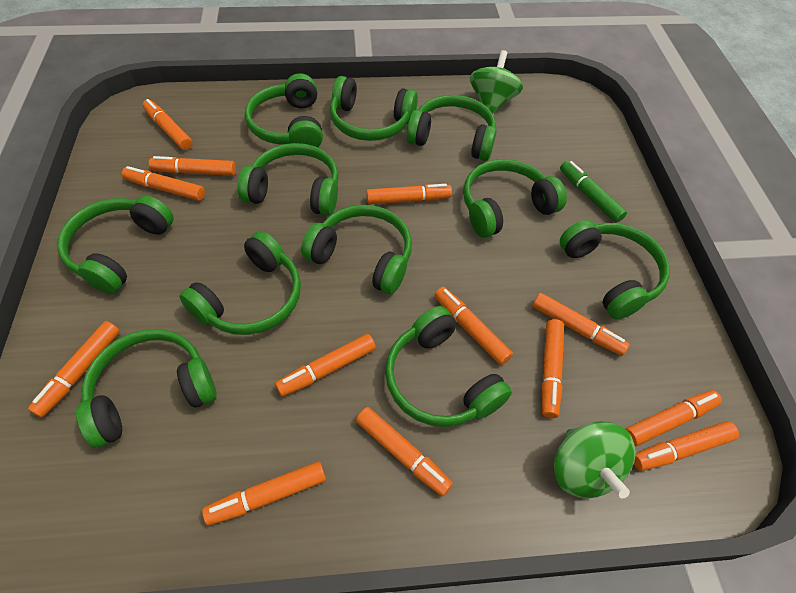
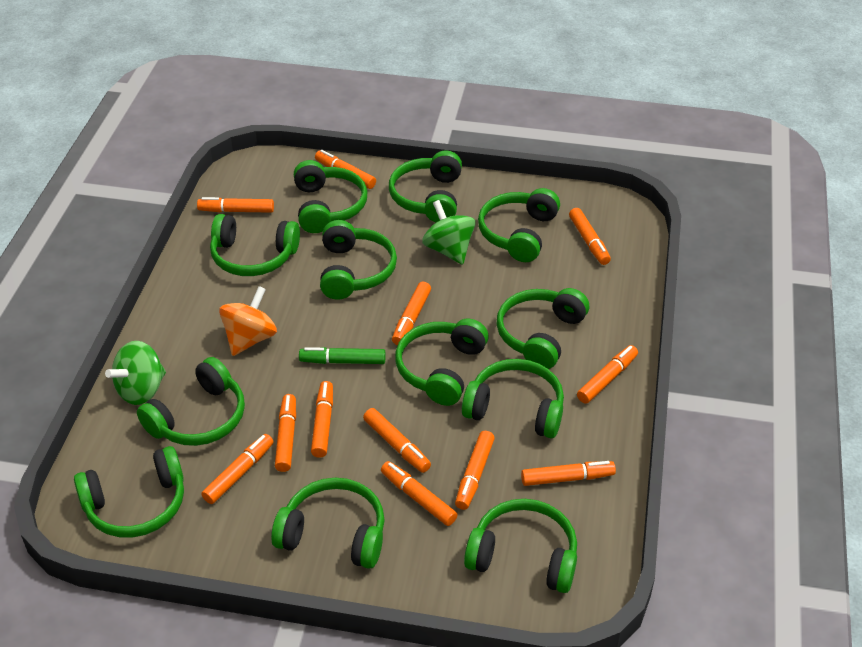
green headphones: [57,196,174,294] [76,329,217,448] [179,231,301,335] [238,143,339,216] [245,73,323,148] [301,205,412,294] [330,76,418,141] [385,306,512,427] [406,95,497,161] [463,159,567,238] [560,220,670,319] = 11 -> [74,446,184,538] [137,357,245,446] [210,214,300,276] [271,478,385,569] [294,160,367,233] [320,220,397,300] [389,150,462,222] [395,319,489,406] [462,359,564,438] [464,499,577,593] [478,188,560,262] [497,288,589,369] = 12
orange marker: [28,321,120,418] [122,166,205,201] [142,99,193,150] [149,156,236,176] [202,461,326,525] [275,334,376,397] [356,407,453,497] [366,184,452,205] [434,287,513,365] [532,293,630,356] [541,319,564,418] [625,390,722,447] [634,421,739,471] = 13 -> [197,197,274,213] [201,434,274,504] [275,394,296,472] [311,381,333,458] [315,150,376,189] [363,408,431,473] [381,461,458,526] [392,282,431,345] [455,431,495,510] [521,461,616,486] [569,208,611,265] [577,345,638,404] = 12
orange spinning top: none = 0 -> [219,286,277,356] = 1

